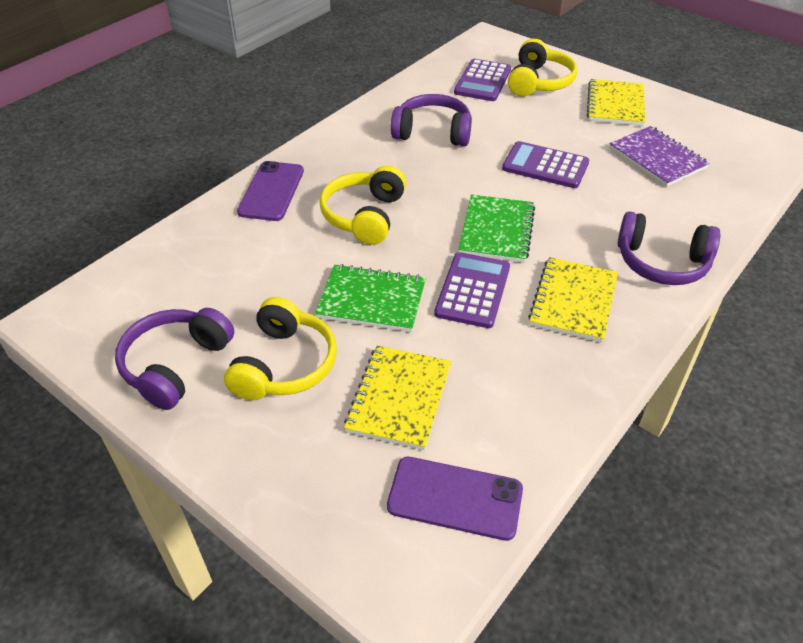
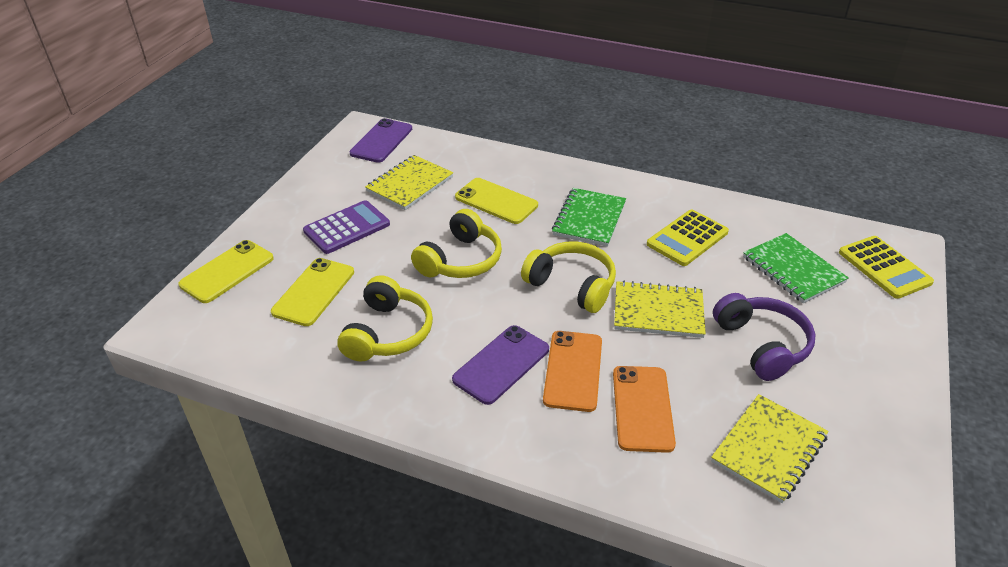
orange phone: none = 0 -> [543,331,602,412] [613,366,676,453] = 2
purple calculator: [434,252,510,328] [454,59,511,101] [502,141,589,188] = 3 -> [303,200,390,254] = 1
purple headphones: [115,308,234,410] [391,94,472,146] [618,211,720,285] = 3 -> [713,293,816,381] = 1
purple notebook: [609,126,710,187] = 1 -> none = 0
yellow calculator: none = 0 -> [647,210,729,266] [839,236,934,299] = 2
yellow phone: none = 0 -> [178,240,274,303] [271,258,354,326] [455,178,538,224] = 3

